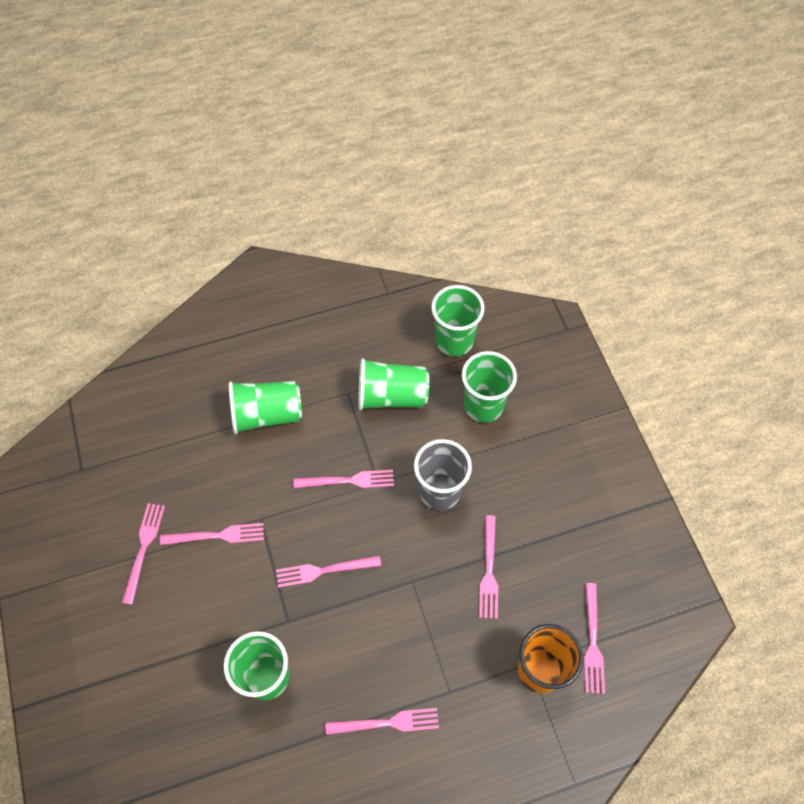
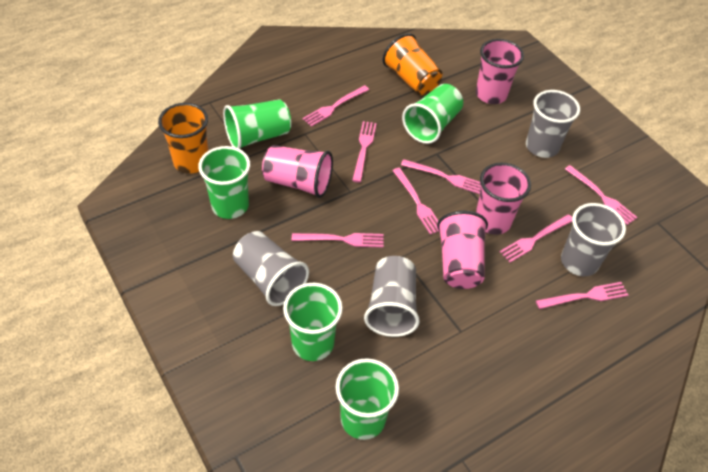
grey cup: [414,439,472,510] = 1 -> [233,231,309,306] [364,256,420,337] [526,90,580,158] [561,203,626,276] = 4
orange cup: [518,624,584,693] = 1 -> [158,103,208,174] [383,33,442,95] = 2
pink cup: none = 0 -> [262,145,333,198] [437,211,488,289] [476,39,524,104] [476,162,531,235] = 4
pink fork: [122,503,165,605] [160,523,264,545] [276,556,381,588] [293,470,394,488] [325,708,439,735] [479,515,498,619] [584,583,605,694] = 7 -> [292,233,384,248] [303,85,369,127] [352,121,377,183] [392,168,439,235] [401,159,481,194] [500,214,572,263] [536,282,628,309] [565,165,637,225] = 8

